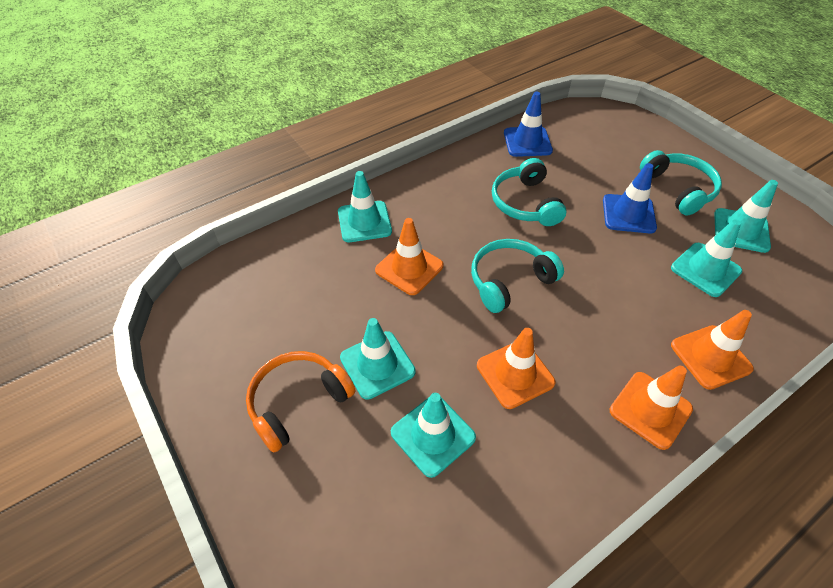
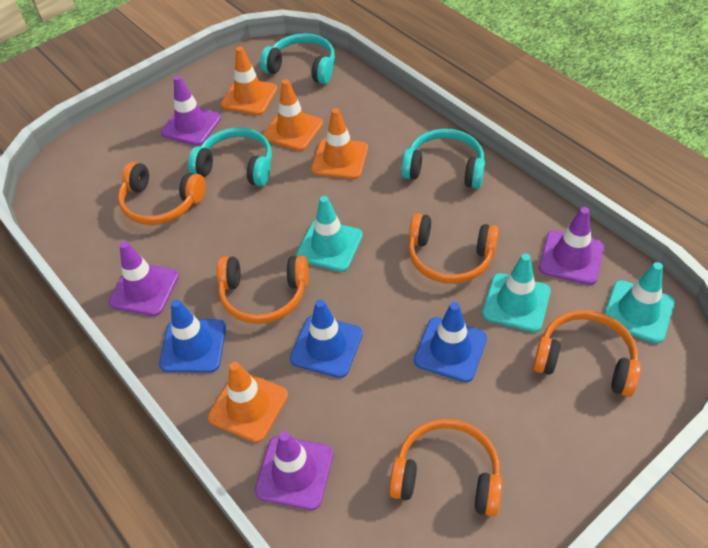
blue traffic cone: [504,92,553,157] [603,163,657,234] = 2 -> [159,299,226,373] [290,299,363,378] [414,302,487,382] = 3
orange headphones: [246,351,356,453] = 1 -> [118,162,205,225] [217,256,309,324] [389,419,502,517] [408,213,499,284] [533,310,641,397] = 5
purple traffic cone: none = 0 -> [108,241,179,316] [161,75,221,146] [255,431,333,510] [539,207,604,285] = 4
turquoise traffic cone: [338,171,392,242] [340,318,416,400] [391,393,476,478] [671,219,742,297] [714,180,778,253] = 5 -> [296,196,363,272] [482,253,551,332] [604,262,674,343] = 3

